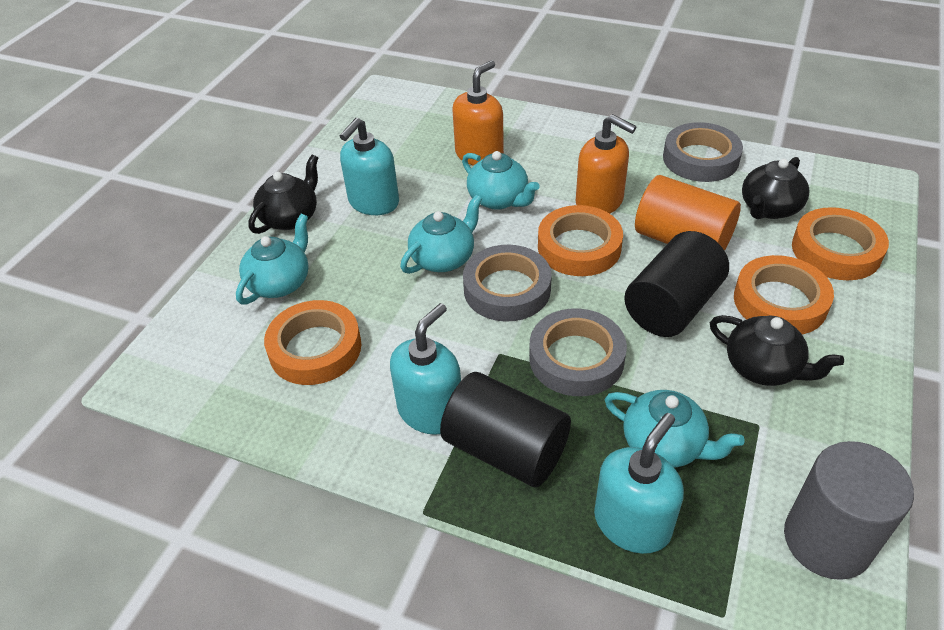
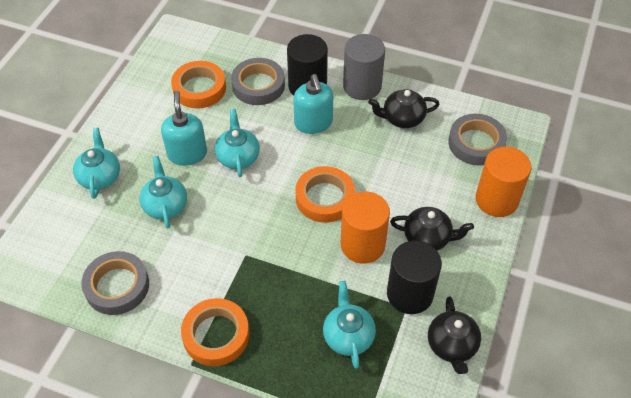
orange cylinder: [635,175,741,251] = 1 -> [341,192,390,264] [476,147,531,217] = 2
orange soap dispenser: [452,60,504,166] [576,114,636,214] = 2 -> none = 0
orange tape: [264,300,362,385] [538,205,623,276] [734,255,834,335] [792,207,889,280] = 4 -> [171,61,226,109] [181,298,249,366] [295,166,355,223] = 3
turquoise soap dispenser: [340,118,399,215] [390,303,461,435] [594,413,684,554] = 3 -> [161,91,207,166] [293,74,333,134] = 2

